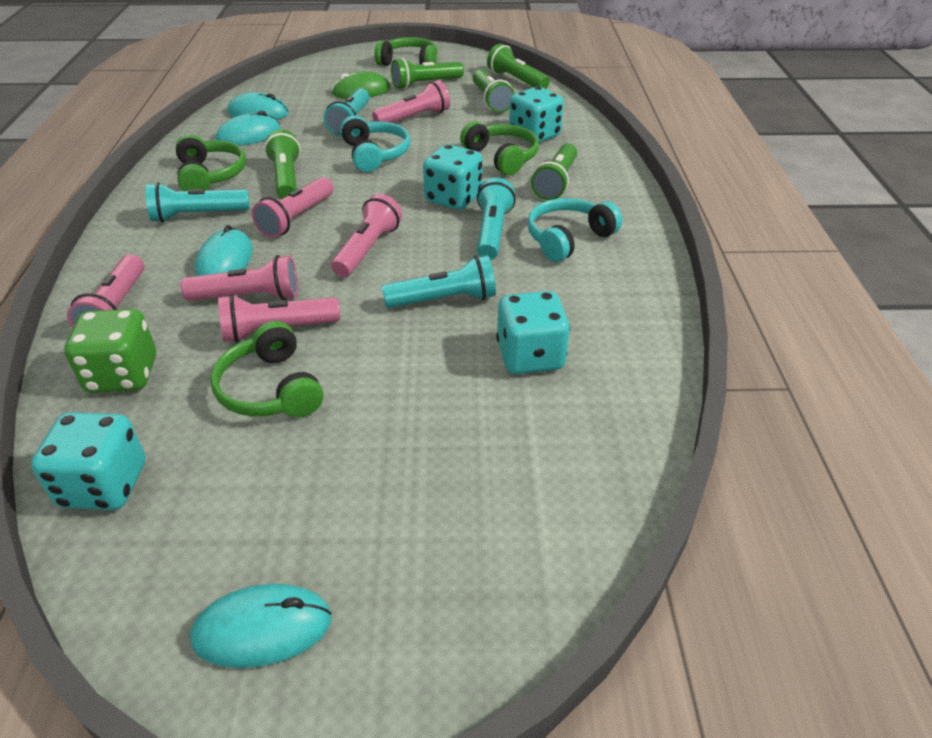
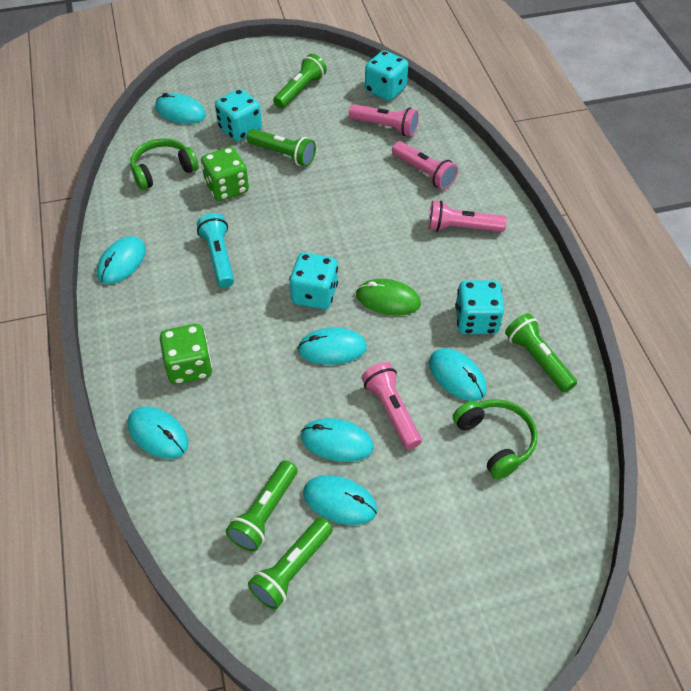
green dice: [64,309,156,393] = 1 -> [160,324,212,384] [201,147,249,201] = 2
green headphones: [176,135,246,191] [210,321,323,417] [375,37,438,66] [460,121,539,175] = 4 -> [130,138,199,190] [453,399,537,479] = 2
pink flashlight: [67,254,144,328] [181,255,298,301] [218,294,340,342] [252,177,333,238] [331,194,402,277] [372,80,450,123] = 6 -> [349,104,419,136] [362,362,422,450] [392,141,458,190] [428,201,507,232] = 4
turquoise flashlight: [146,182,250,223] [324,88,370,136] [382,255,496,308] [477,178,516,260] = 4 -> [197,213,234,288] = 1
turquoise headphones: [340,116,410,172] [527,198,622,262] = 2 -> none = 0
turquoise mouse: [190,584,332,668] [195,225,253,276] [216,111,281,146] [228,92,289,119] = 4 -> [97,236,146,284] [128,406,189,459] [155,93,206,124] [297,328,367,365] [301,418,374,462] [303,475,377,525] [429,348,487,401] = 7

